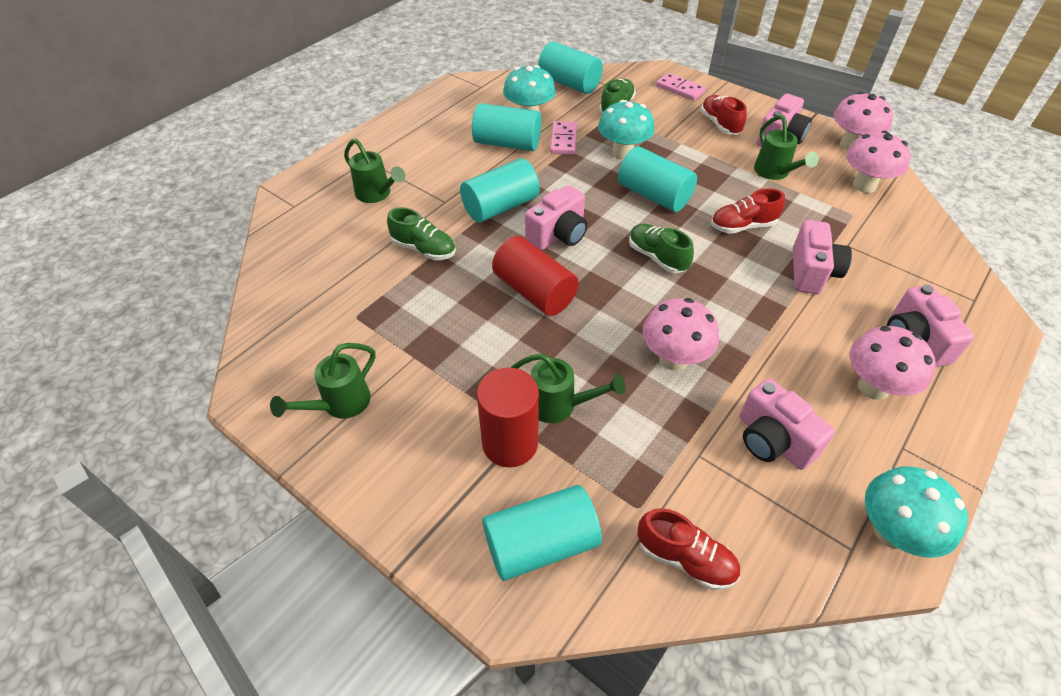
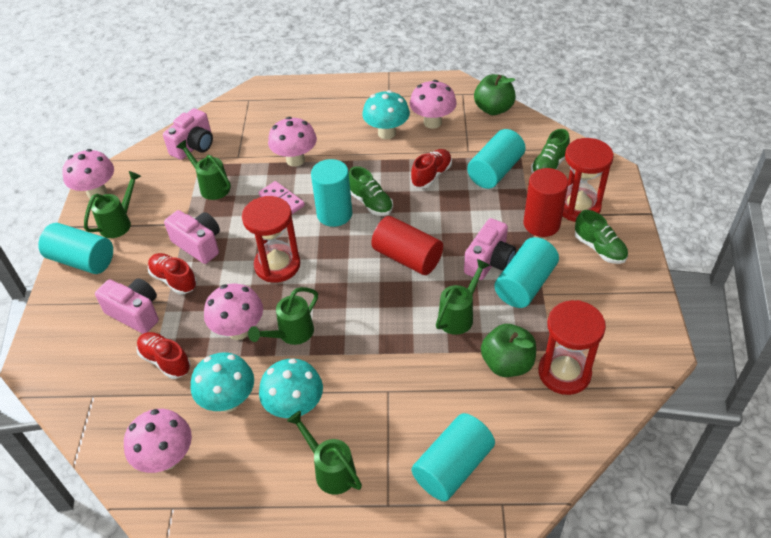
green apple: none = 0 -> [474,74,516,115] [481,324,536,377] = 2
green watering can: [270,343,376,419] [344,138,405,203] [511,354,625,423] [754,115,819,180] = 4 -> [84,171,141,238] [176,140,231,200] [248,287,318,345] [287,411,362,495] [436,259,490,335] = 5
pink camera: [525,185,588,250] [739,378,835,470] [757,94,812,147] [793,220,852,294] [887,285,974,367] = 5 -> [95,278,159,334] [163,108,213,160] [164,210,220,264] [464,218,516,280] = 4
pink domino: [550,121,577,154] [656,73,706,101] = 2 -> [259,181,305,214] = 1
pink mushroom: [643,298,719,371] [833,92,893,150] [846,131,911,193] [850,326,936,400] = 4 -> [62,149,114,199] [124,409,192,473] [204,284,263,340] [268,117,317,167] [410,80,457,129] = 5
red hourglass: none = 0 -> [242,196,300,283] [538,300,606,395] [562,138,614,222] = 3

